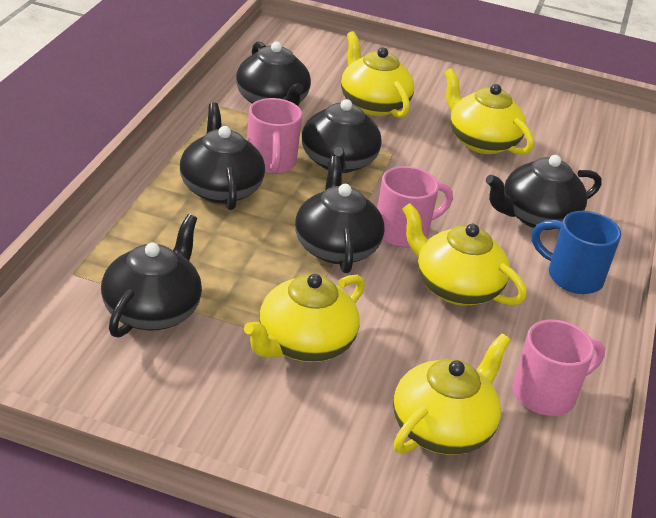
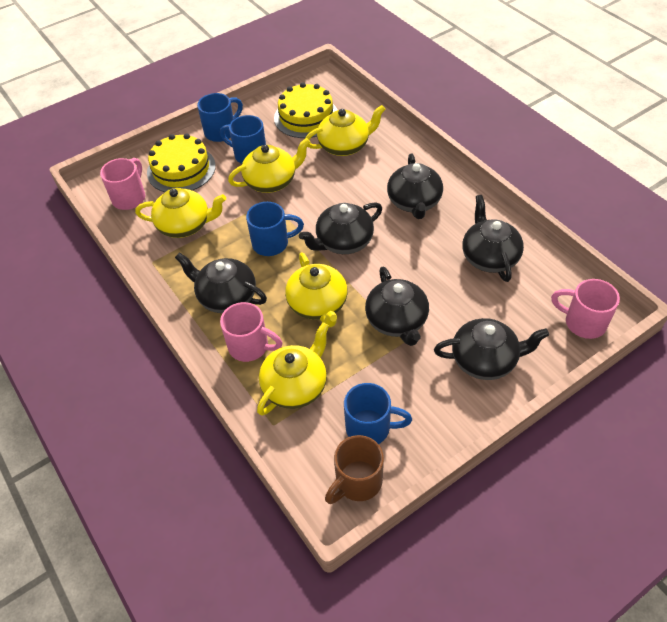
blue mug: [532,211,621,294] = 1 -> [197,93,243,142] [220,115,266,164] [246,202,304,256] [344,383,412,444] = 4
brown mug: none = 0 -> [325,435,384,504] = 1
yellow cake: none = 0 -> [147,134,216,192] [274,83,337,138] = 2

